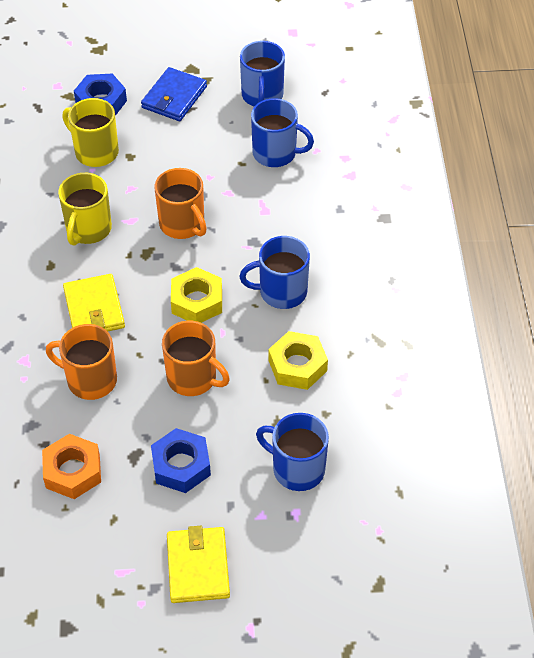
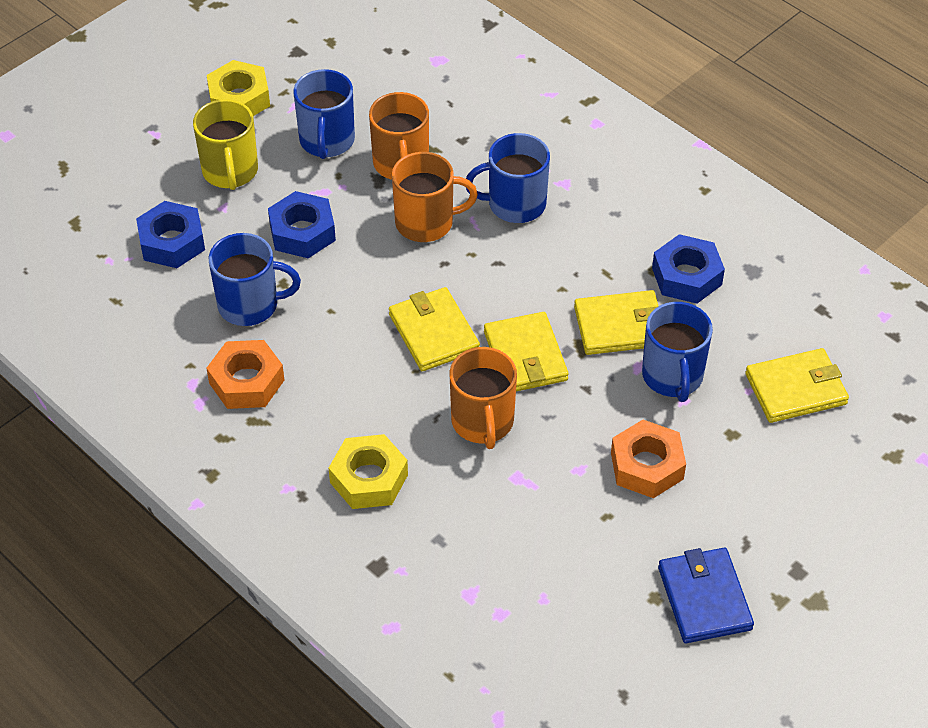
blue nut: [74,74,127,116] [151,428,211,493] = 2 -> [136,201,205,268] [268,191,336,258] [652,234,725,304] = 3
orange nut: [42,434,101,499] = 1 -> [206,340,284,409] [611,420,686,498] = 2
yellow mug: [58,173,112,246] [62,98,119,167] = 2 -> [193,99,258,190] = 1
yellow wallet: [63,274,125,332] [167,526,230,603] = 2 -> [389,287,480,371] [484,312,569,391] [574,290,658,355] [745,348,849,423] = 4

